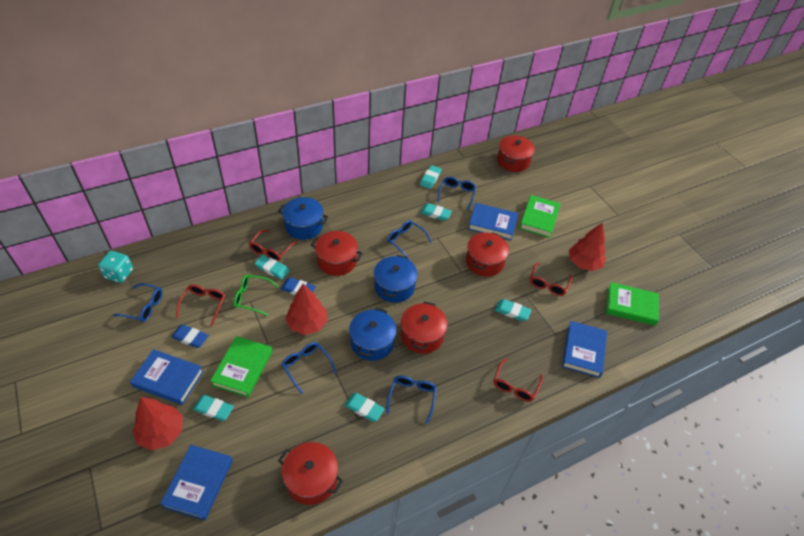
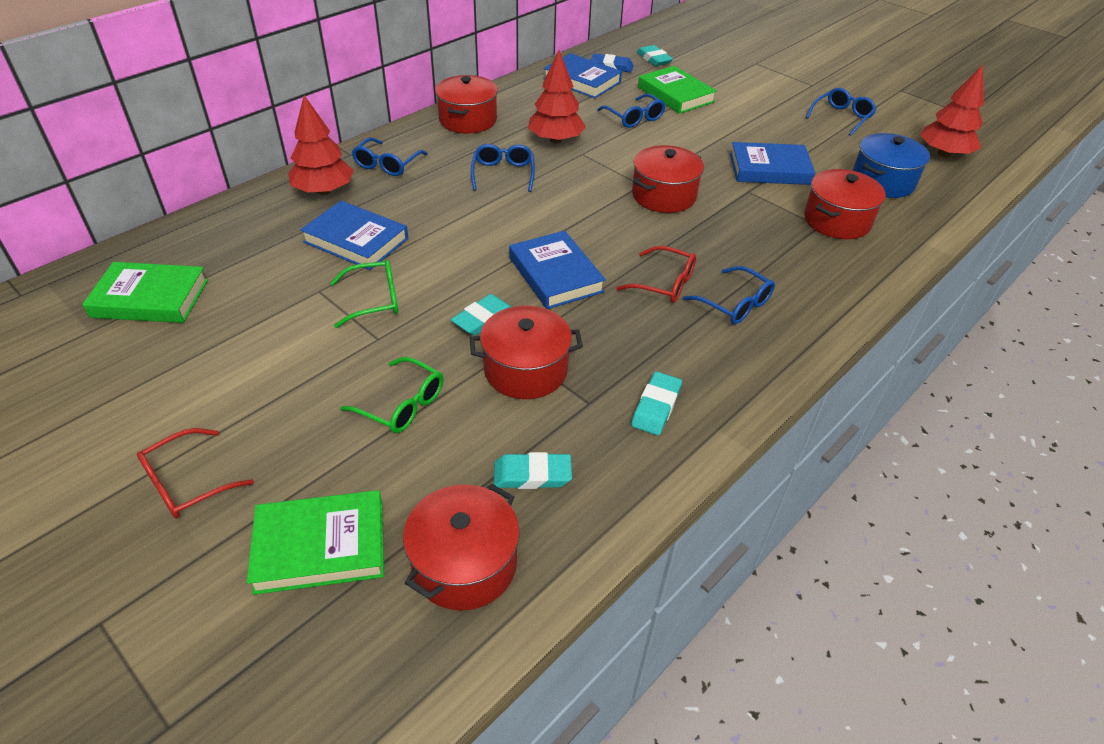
blue eraser: [171,325,209,348] [281,278,316,295] = 2 -> [591,54,634,72] = 1
blue pot: [278,197,328,240] [349,308,396,361] [374,255,418,303] = 3 -> [853,133,930,198] = 1
green glasses: [234,275,279,316] = 1 -> [330,260,398,328] [340,357,443,433] = 2
red glasses: [176,284,225,326] [249,230,297,261] [494,359,543,402] [530,263,572,296] = 4 -> [137,428,254,519] [616,246,696,303] = 2
turquoise dice: [98,251,133,283] = 1 -> none = 0
turquoise eraser: [193,395,234,421] [255,255,290,279] [344,393,385,422] [420,165,442,189] [420,203,452,221] [495,299,532,321] = 6 -> [451,294,512,336] [494,452,572,489] [631,372,682,435] [637,45,673,66] = 4

